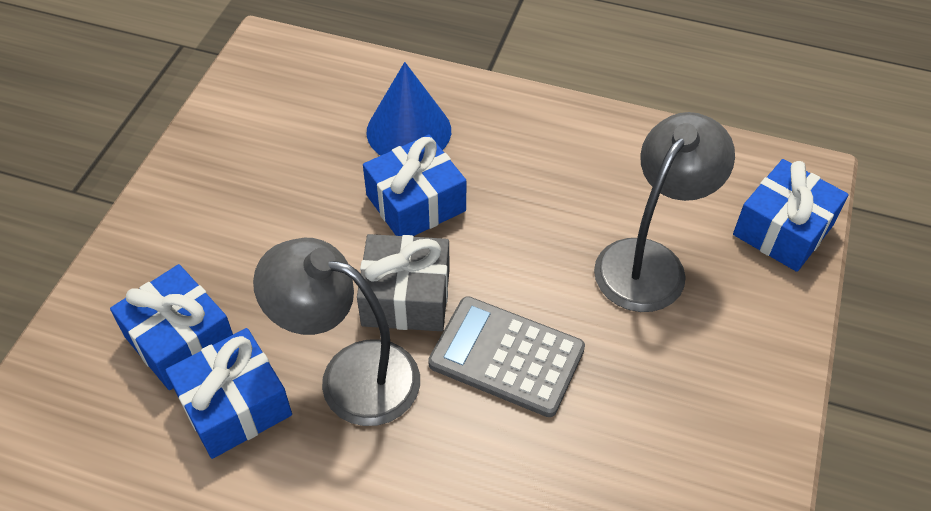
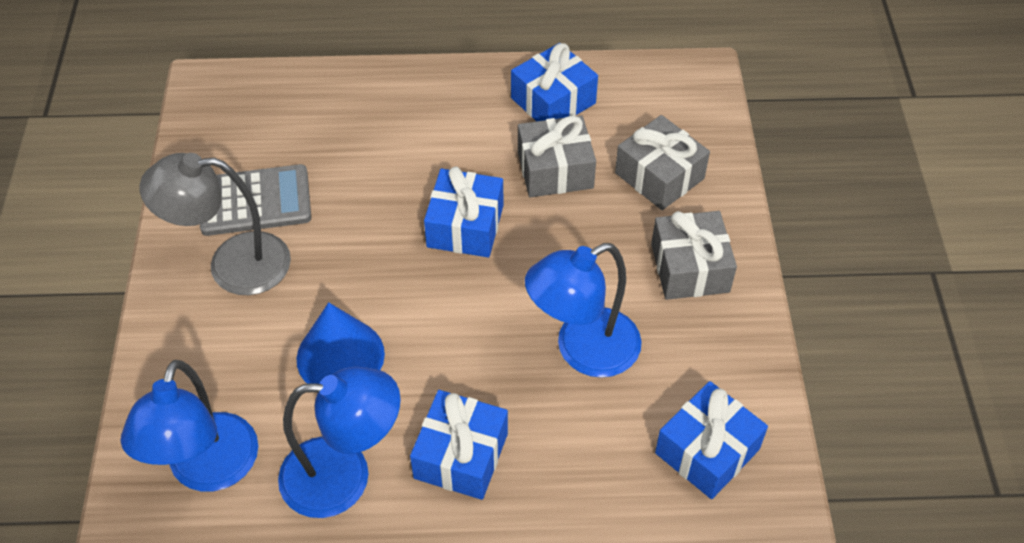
blue lamp: none = 0 -> [121,360,258,492] [278,367,401,518] [525,243,642,378] = 3
grey gift: [357,234,450,331] = 1 -> [518,115,596,197] [615,115,710,210] [651,211,737,300] = 3
grey lamp: [253,238,420,426] [594,112,735,312] = 2 -> [140,153,291,295] = 1

